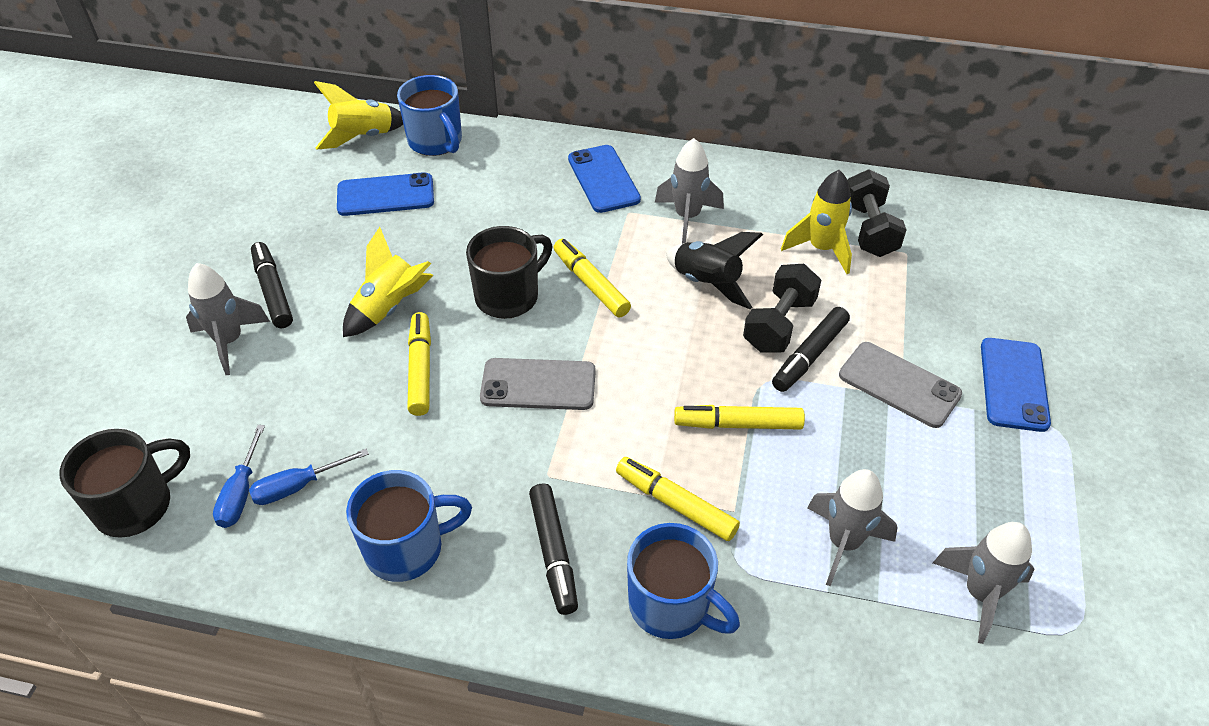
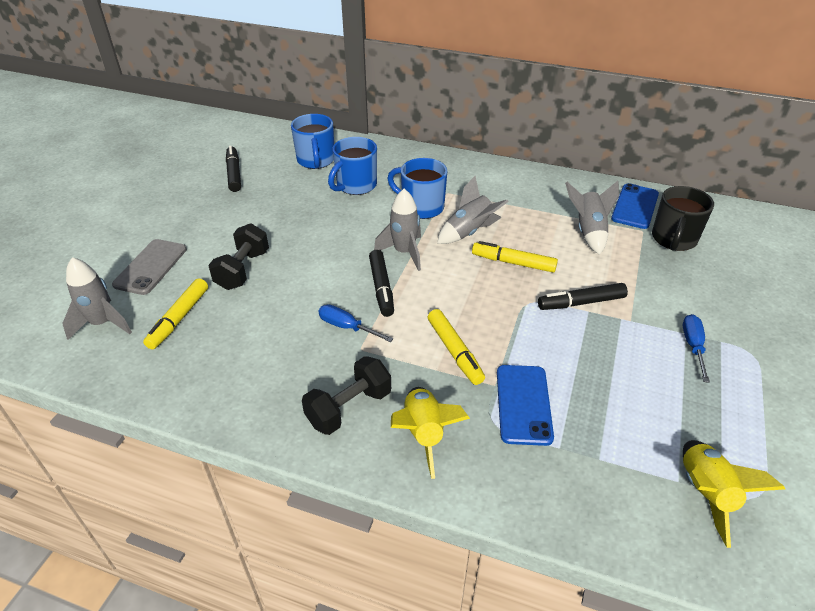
black mug: [60,429,190,538] [466,226,552,319] = 2 -> [652,186,714,251] = 1
black rocket: [666,232,763,309] = 1 -> none = 0
blue phone: [337,172,434,216] [568,145,641,213] [981,338,1051,432] = 3 -> [497,365,554,446] [611,183,659,229] = 2
grey phone: [480,358,596,410] [839,342,962,428] = 2 -> [112,239,187,295] = 1
yellow marker: [407,312,431,416] [554,239,631,317] [616,457,740,541] [674,405,805,430] = 4 -> [143,278,208,349] [428,309,485,385] [472,241,558,273] = 3
yellow rocket: [314,81,403,150] [343,227,433,337] [781,170,852,274] = 3 -> [391,387,470,479] [683,440,785,548] = 2

